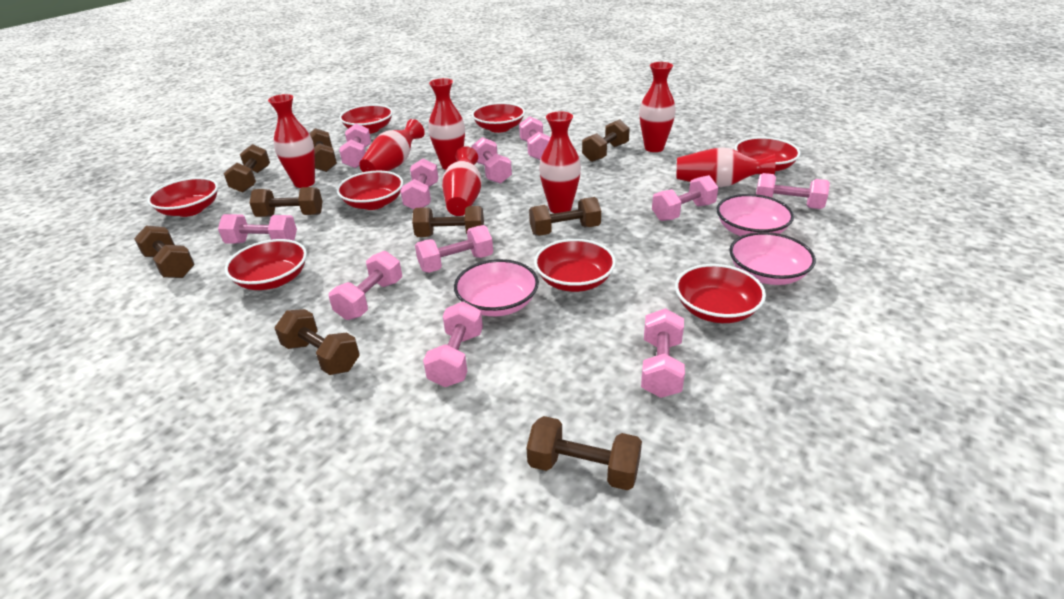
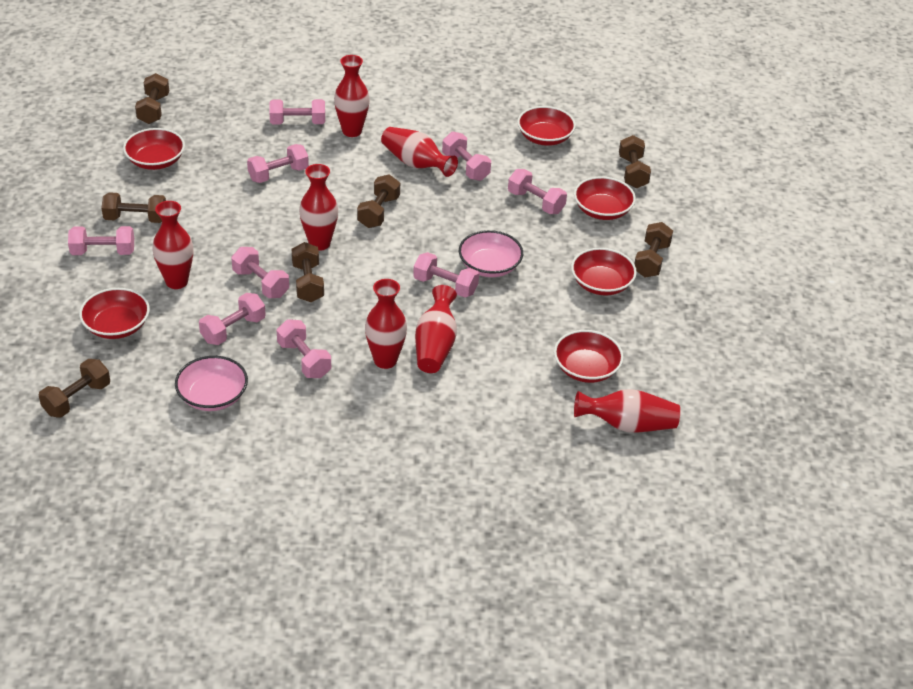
brown dumbbell: [134,225,195,278] [224,144,270,193] [250,187,322,217] [275,309,360,375] [309,128,337,172] [412,206,484,237] [527,416,642,491] [529,197,601,236] [582,119,630,162] = 9 -> [39,359,110,418] [101,192,166,223] [135,73,169,124] [292,242,324,302] [357,175,400,228] [619,135,651,188] [634,222,673,277] = 7
pink bowl: [454,259,539,316] [717,194,794,236] [729,232,816,285] = 3 -> [175,356,248,411] [459,230,523,277] = 2
pink dumbbell: [218,214,297,244] [329,251,402,320] [339,124,371,168] [400,158,439,210] [415,225,493,273] [423,301,483,387] [471,137,512,184] [519,117,551,160] [641,308,685,398] [652,175,718,221] [756,173,830,209] = 11 -> [68,226,134,255] [199,293,266,345] [231,247,289,298] [247,144,309,183] [269,99,325,124] [277,319,331,378] [413,252,479,297] [442,132,491,181] [508,169,567,214] = 9
red bowl: [147,177,218,217] [225,239,307,290] [337,171,403,210] [339,104,393,134] [472,103,525,133] [534,239,616,292] [675,264,766,323] [735,137,800,171] = 8 -> [79,288,150,339] [123,128,185,170] [517,106,576,146] [554,330,624,383] [571,248,637,296] [574,177,636,220] = 6

